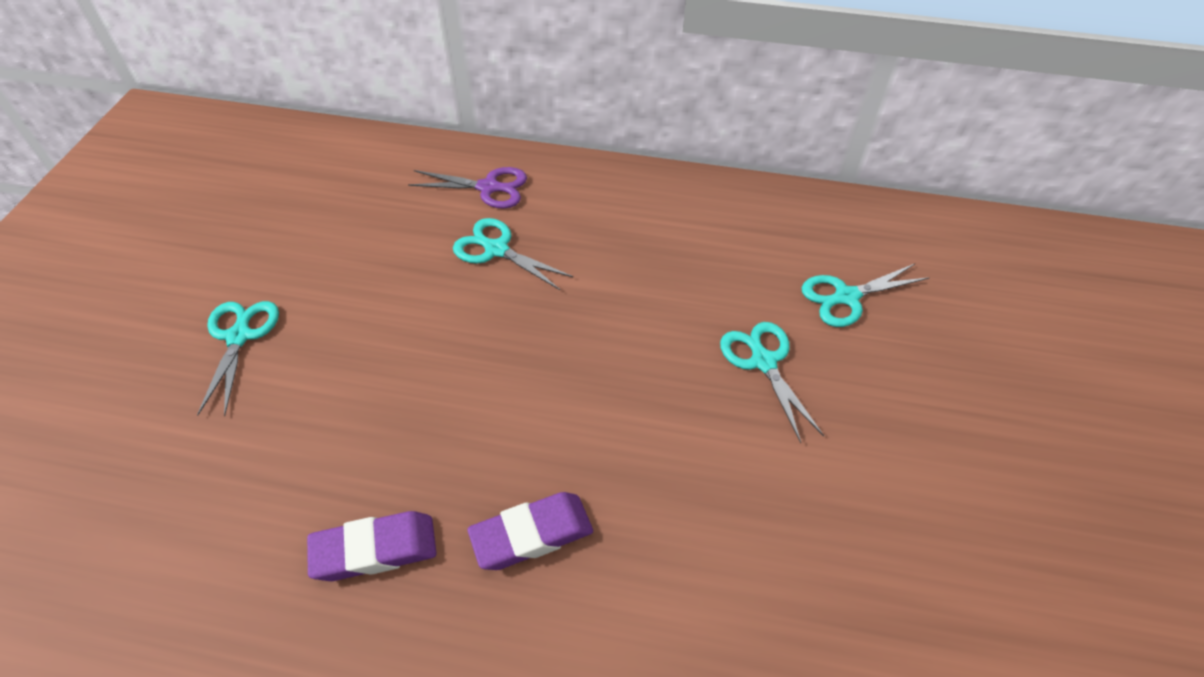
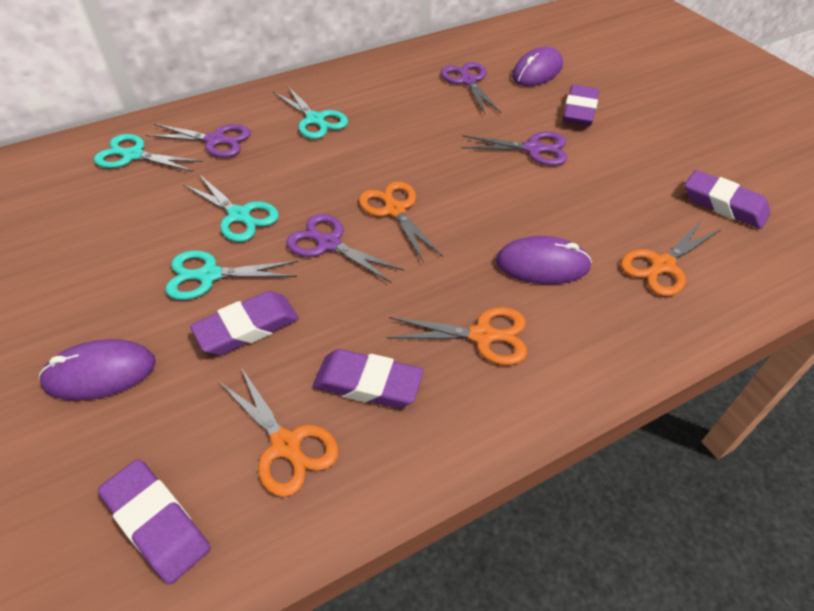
orange scissors: none = 0 -> [219,367,339,497] [359,182,443,263] [387,307,527,365] [621,220,721,296] = 4
purple eraser: [307,511,437,581] [468,492,593,570] = 2 -> [98,459,210,584] [190,291,299,355] [313,349,423,408] [563,85,599,126] [685,170,771,229] = 5
purple mouse: none = 0 -> [39,339,156,400] [496,236,592,284] [512,47,563,86] = 3
purple scissors: [408,167,527,209] = 1 -> [146,124,251,158] [286,214,405,283] [441,62,501,114] [461,132,567,166] = 4

